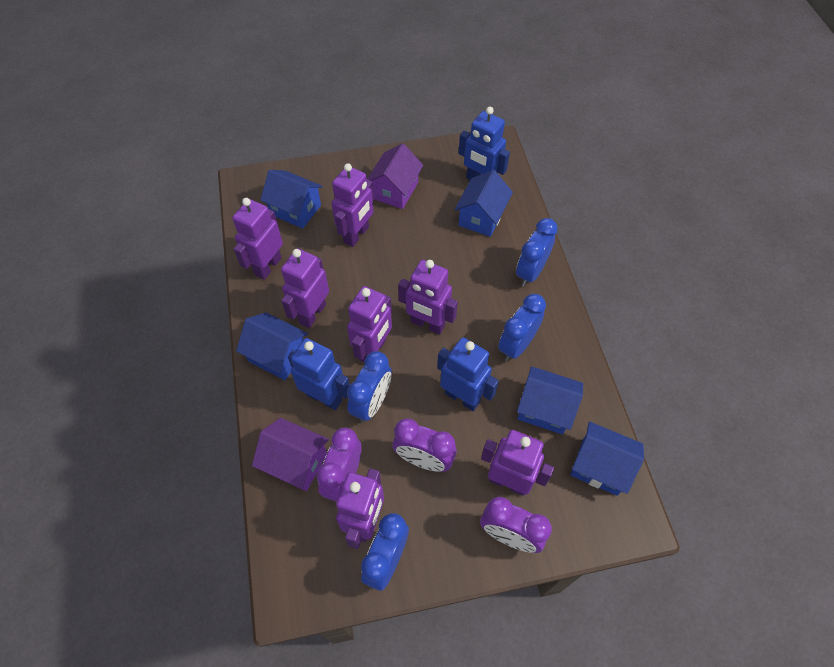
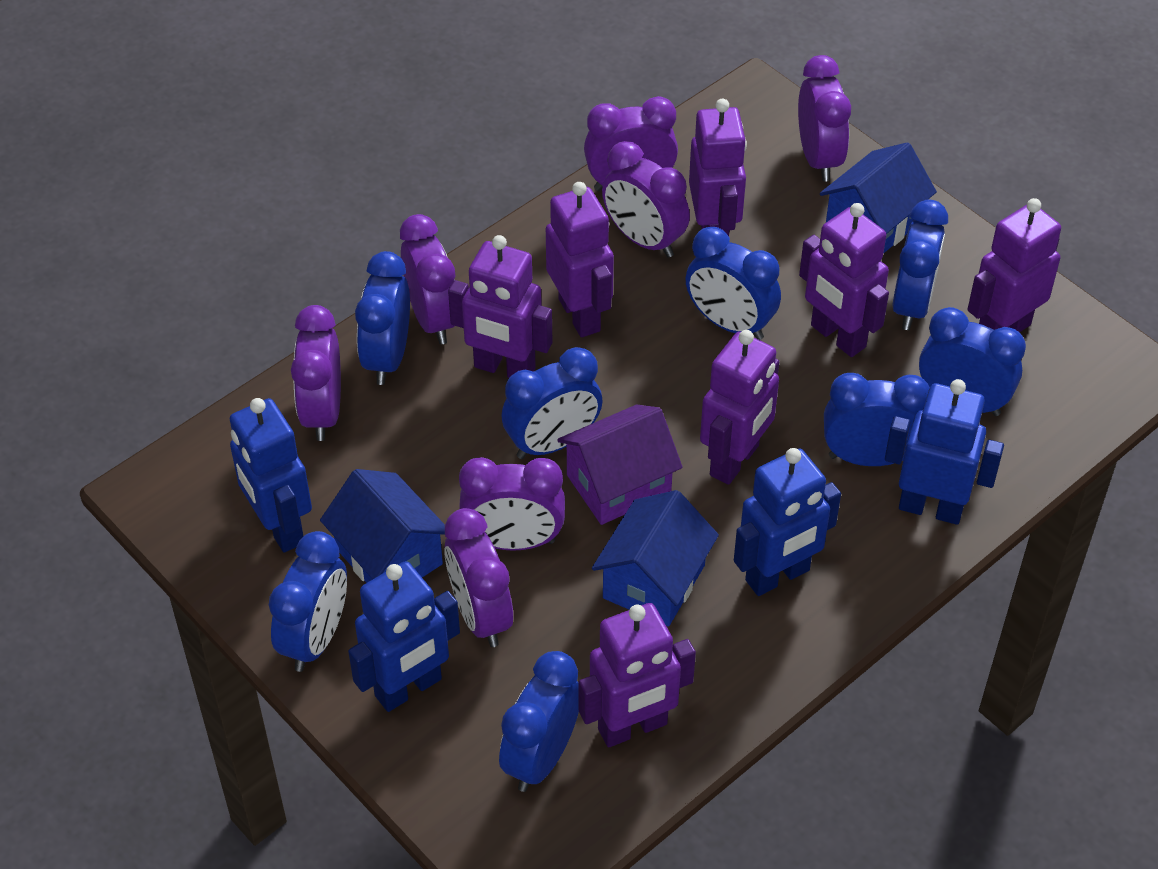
blue clock: [347,351,392,423] [361,513,409,591] [498,294,546,361] [516,218,558,287] = 4 -> [269,531,347,672] [355,251,410,385] [499,651,579,792] [501,347,603,459] [686,227,781,340] [824,373,930,466] [892,200,948,330] [919,307,1026,416] = 8
blue house: [236,313,308,380] [261,170,323,229] [454,170,513,237] [517,366,583,435] [570,422,644,496] = 5 -> [320,469,445,583] [592,490,719,627] [820,142,937,254] = 3
blue robot: [288,338,350,410] [437,337,499,411] [458,107,510,180] = 3 -> [230,398,312,552] [348,561,460,712] [734,448,841,596] [885,379,1004,525] = 4
purple clock: [317,427,362,502] [392,418,457,472] [480,497,552,553] = 3 -> [291,305,341,441] [400,214,455,345] [444,508,513,647] [459,457,565,551] [584,96,678,191] [602,141,690,258] [798,55,851,182] = 7
purple house: [252,418,329,491] [368,143,423,209] = 2 -> [557,405,683,525] = 1

